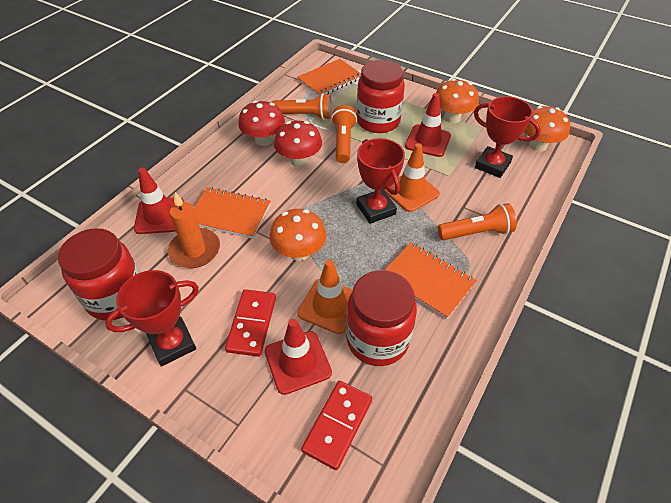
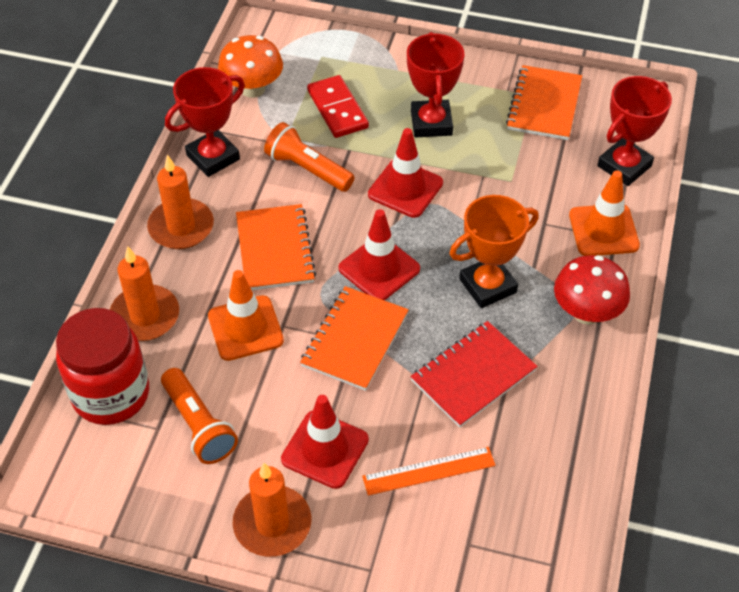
orange candle: [168,192,220,268] = 1 -> [110,246,179,341] [147,154,214,249] [233,463,311,557] = 3
orange flashlight: [271,93,332,120] [331,105,357,163] [438,203,517,240] = 3 -> [161,368,238,464] [264,122,355,192] = 2
orange mushroom: [269,209,326,261] [436,79,479,123] [524,106,570,152] = 3 -> [218,35,283,98] = 1
orange ruler: none = 0 -> [362,447,496,496] = 1
orange trophy: none = 0 -> [449,195,539,308] = 1
red domino: [225,289,276,357] [301,381,372,470] = 2 -> [307,75,369,138] = 1
red jar: [58,228,140,321] [346,270,417,366] [357,60,405,133] = 3 -> [56,308,149,425] = 1
red mushroom: [238,101,285,146] [274,121,322,167] = 2 -> [554,255,630,324] = 1
red notebook: none = 0 -> [410,321,538,428] = 1

